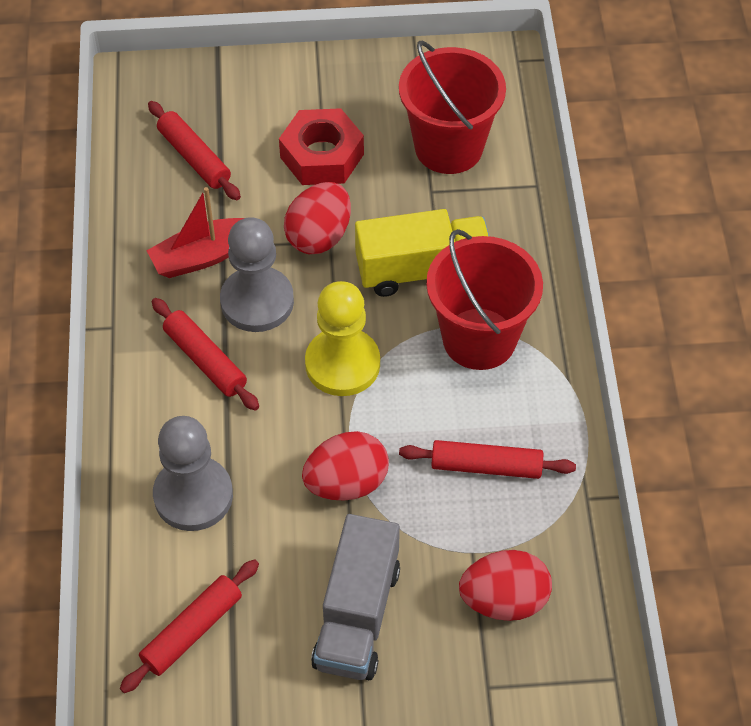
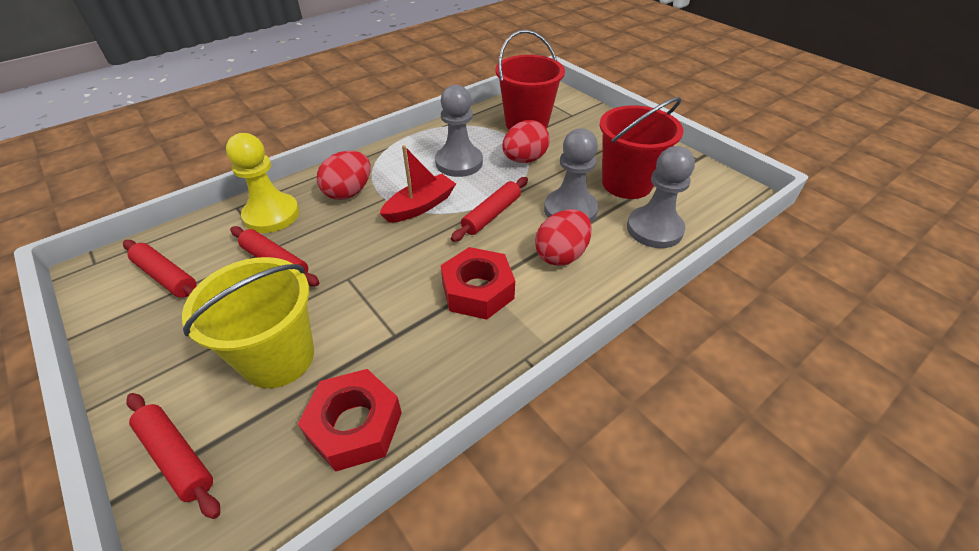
grey pawn: [153,416,233,531] [220,217,294,332] = 2 -> [435,85,483,177] [544,128,598,223] [627,146,695,248] = 3
grey truck: [311,514,400,680] = 1 -> none = 0
red nut: [279,108,364,185] = 1 -> [298,369,402,472] [441,247,515,320] = 2
yellow bucket: none = 0 -> [182,257,314,388] = 1
yellow truck: [355,209,489,297] = 1 -> none = 0

